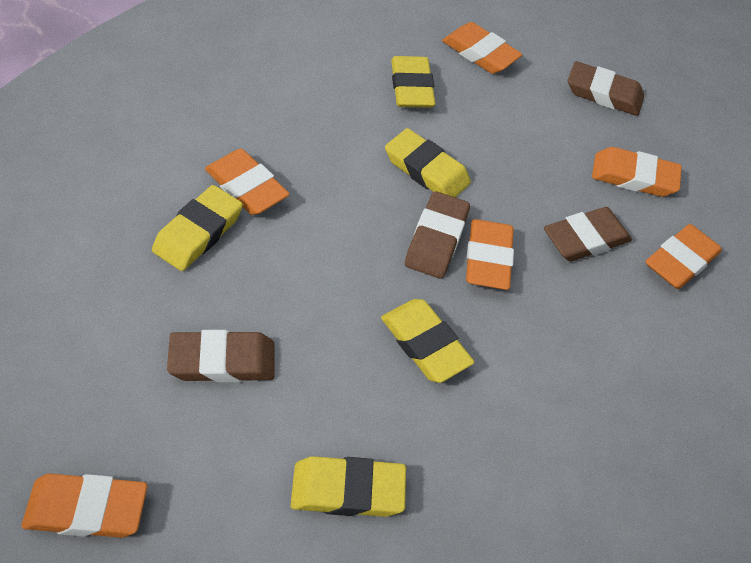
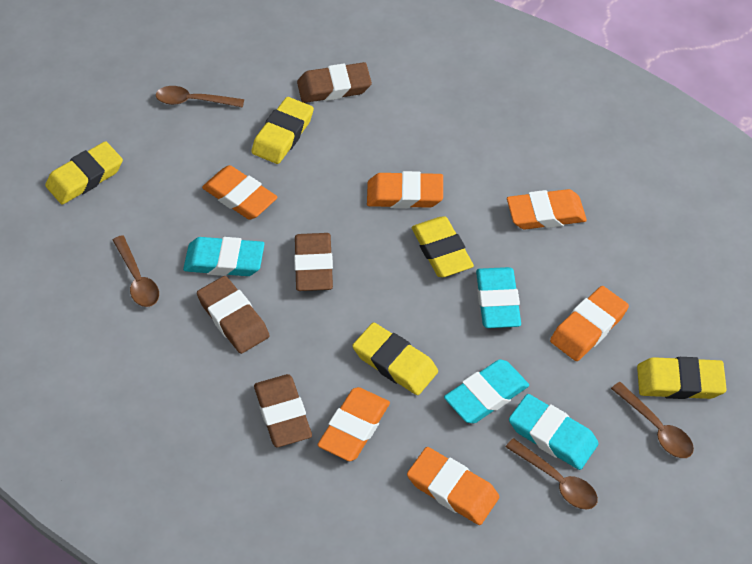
brown spoon: none = 0 -> [113,235,159,307] [156,86,244,108] [506,438,598,510] [611,382,694,458] = 4
turquoise eraser: none = 0 -> [183,237,264,276] [444,359,529,423] [476,267,521,328] [509,394,599,470] = 4

